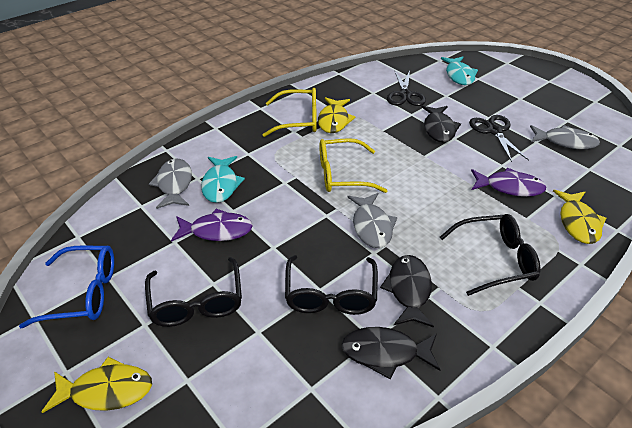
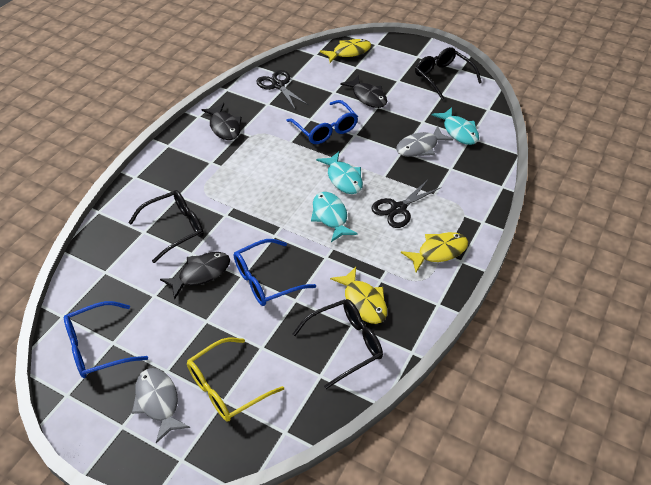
blue glasses: [19,245,114,328] = 1 -> [64,301,148,378] [234,239,316,306] [286,100,358,144] = 3
grey fish: [149,158,192,209] [347,193,397,248] [530,125,600,149] = 3 -> [132,368,190,443] [396,126,453,157] = 2
purple fish: [171,209,253,242] [471,168,546,197] = 2 -> none = 0
turquoise fish: [201,156,245,203] [441,56,478,85] = 2 -> [311,192,358,242] [316,152,363,194] [432,107,479,145] = 3
yellow glasses: [263,88,317,137] [319,138,387,193] = 2 -> [187,338,284,422] = 1

